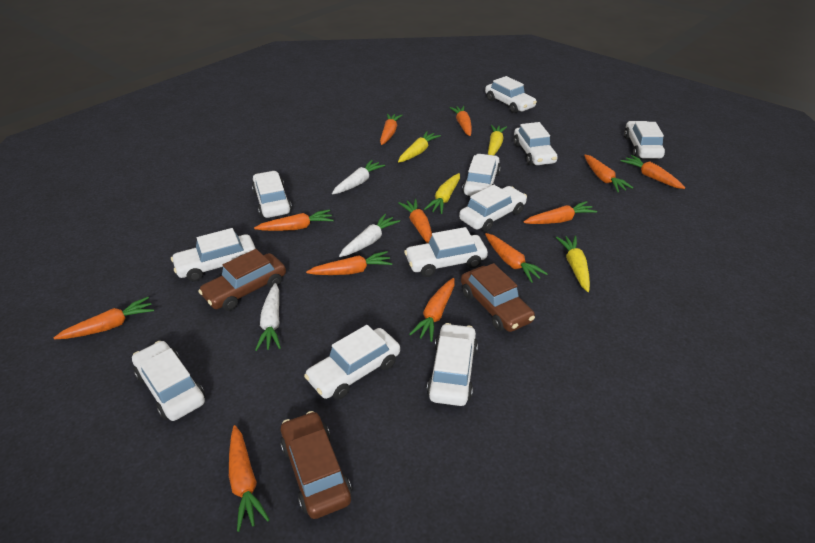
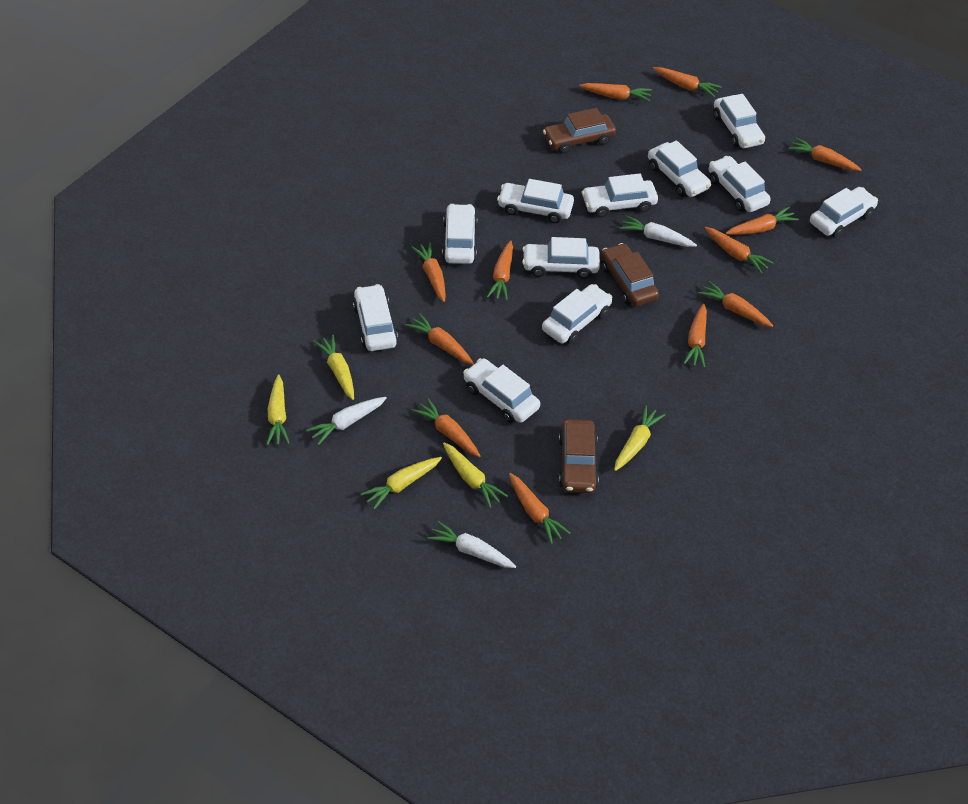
yellow carrot: [398,131,441,163] [424,173,460,214] [488,125,507,155] [556,236,590,292] = 4 -> [266,374,290,445] [313,335,354,400] [361,457,442,510] [443,442,508,508] [614,405,665,471] = 5

